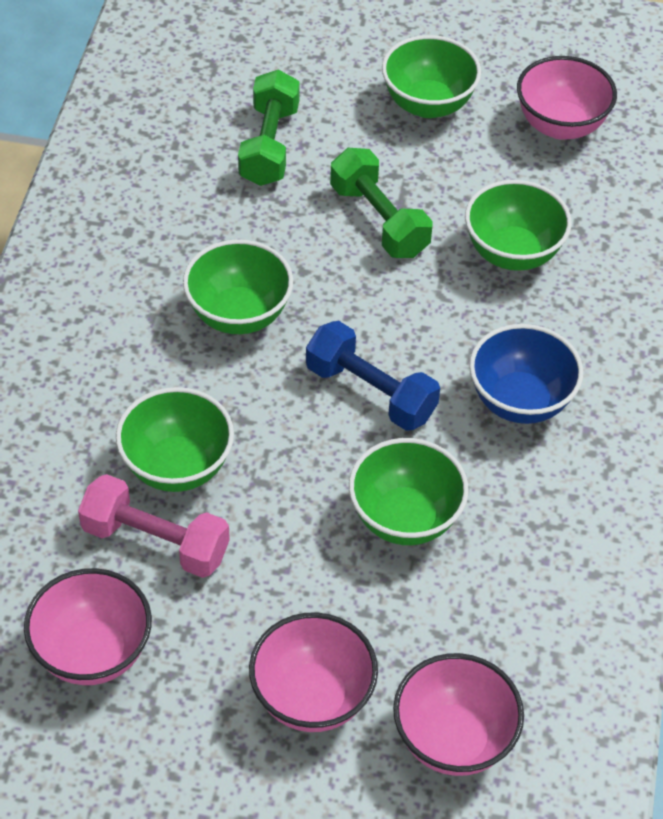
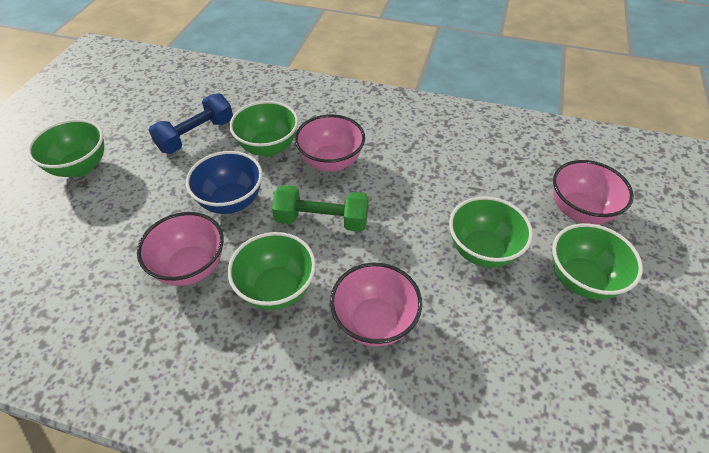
green dumbbell: [238,69,300,186] [330,148,432,258] = 2 -> [272,185,369,232] = 1
pink dumbbell: [78,474,230,578] = 1 -> none = 0

